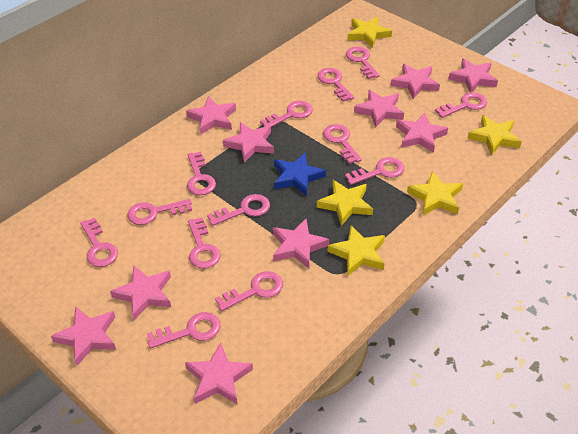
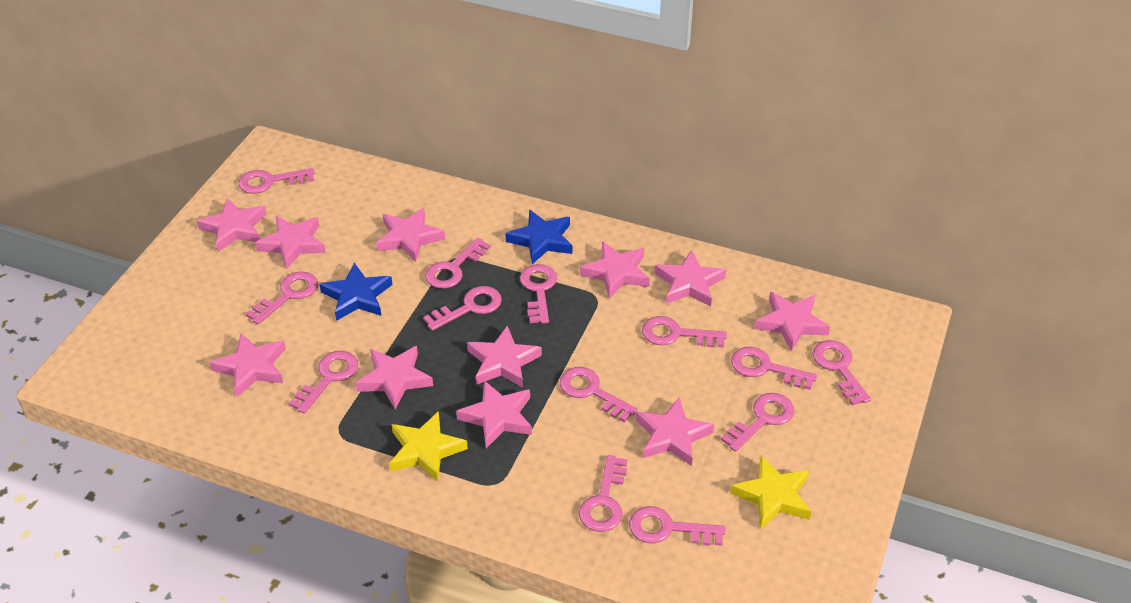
blue star: [274,153,326,196] = 1 -> [319,263,393,321] [505,210,572,264] = 2
pink star: [51,307,116,366] [110,266,171,320] [185,343,253,405] [186,96,236,134] [223,122,274,163] [273,219,329,269] [354,90,404,128] [391,64,440,99] [396,113,448,153] [448,58,498,93] = 10 -> [197,198,267,252] [210,334,286,397] [255,216,326,269] [355,346,433,409] [376,207,445,262] [456,381,532,448] [467,326,542,387] [580,242,650,298] [636,397,714,466] [655,250,726,307] [755,291,830,352] = 11
yellow star: [317,180,373,226] [327,225,385,276] [347,17,392,48] [407,171,463,215] [467,115,522,155] = 5 -> [389,411,468,482] [730,455,811,529] = 2

